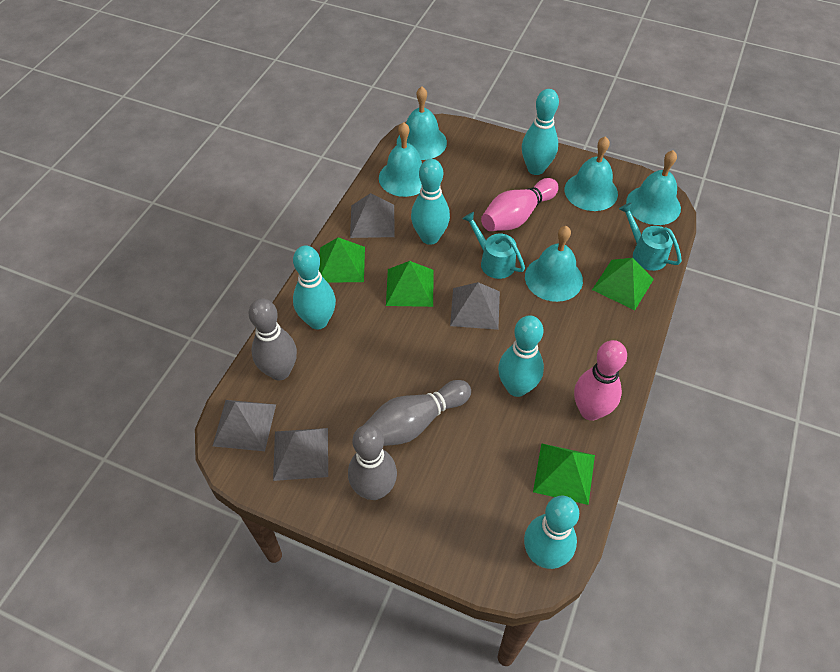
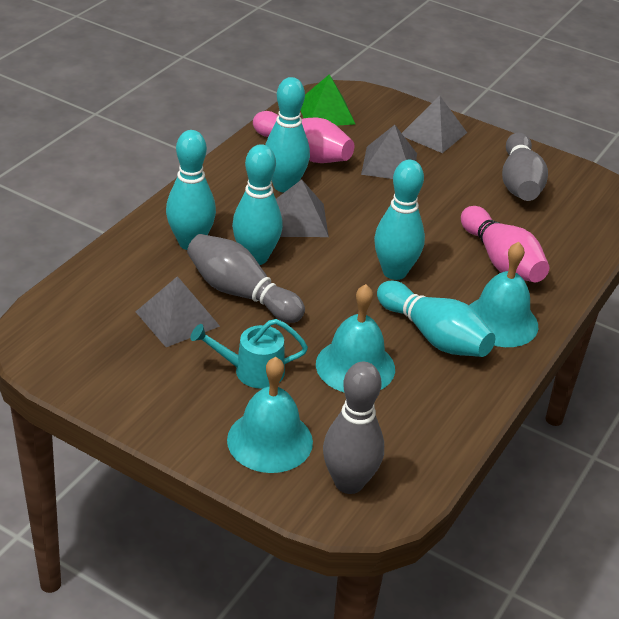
green pyramid: [319,237,365,283] [386,261,434,307] [533,443,595,505] [592,258,654,310] = 4 -> [301,74,355,126] = 1
turquoise bell: [379,122,422,197] [397,87,447,160] [525,226,583,302] [565,136,618,211] [626,150,681,225] = 5 -> [227,357,313,473] [316,284,395,393] [469,242,538,347] = 3
turquoise watering can: [462,212,525,279] [619,203,682,271] = 2 -> [190,319,308,389] = 1

